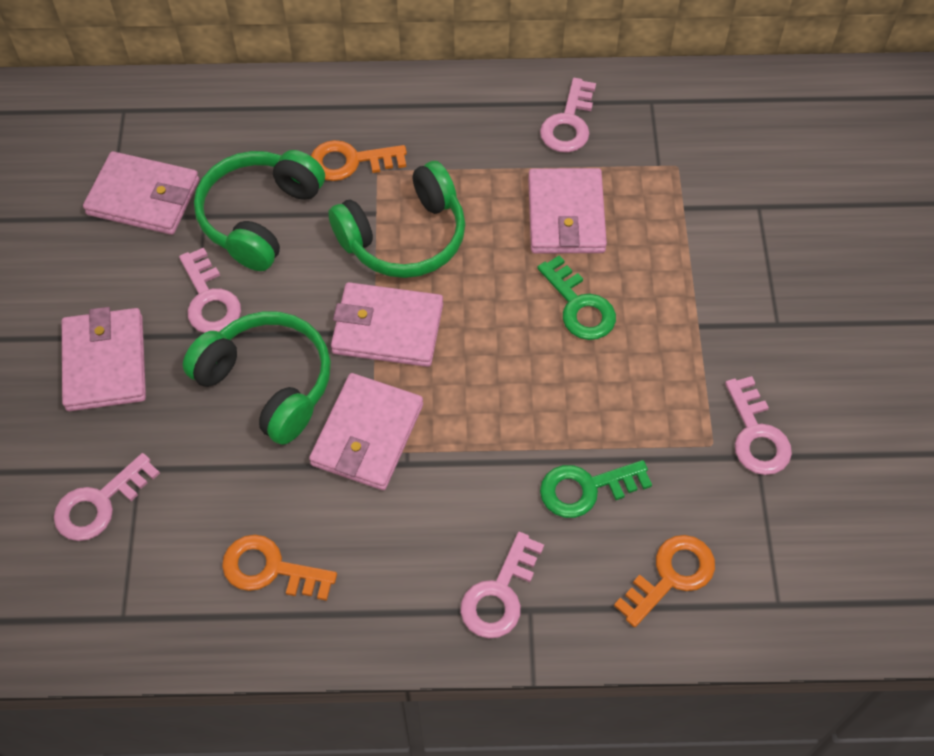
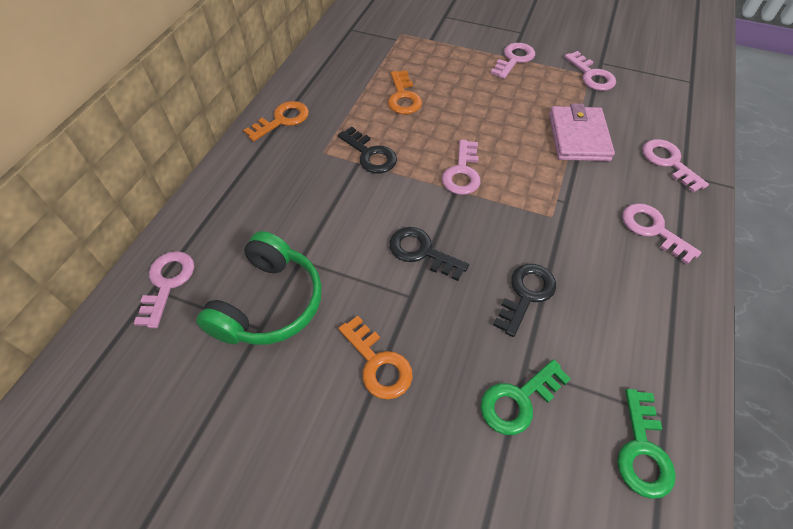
black key: none = 0 -> [338,127,397,173] [389,227,469,281] [493,264,556,337] = 3
green headphones: [183,311,331,445] [194,150,325,271] [328,161,465,278] = 3 -> [196,231,322,345] = 1
pink key: [54,453,160,541] [179,248,241,333] [460,532,544,638] [540,78,596,153] [725,376,792,475] = 5 -> [134,251,194,328] [442,140,480,195] [490,43,535,79] [564,51,616,91] [622,203,701,264] [642,139,709,193] = 6
pink wallet: [62,307,146,411] [83,151,199,235] [309,373,423,490] [331,282,443,367] [528,168,607,254] = 5 -> [549,103,615,161] = 1

